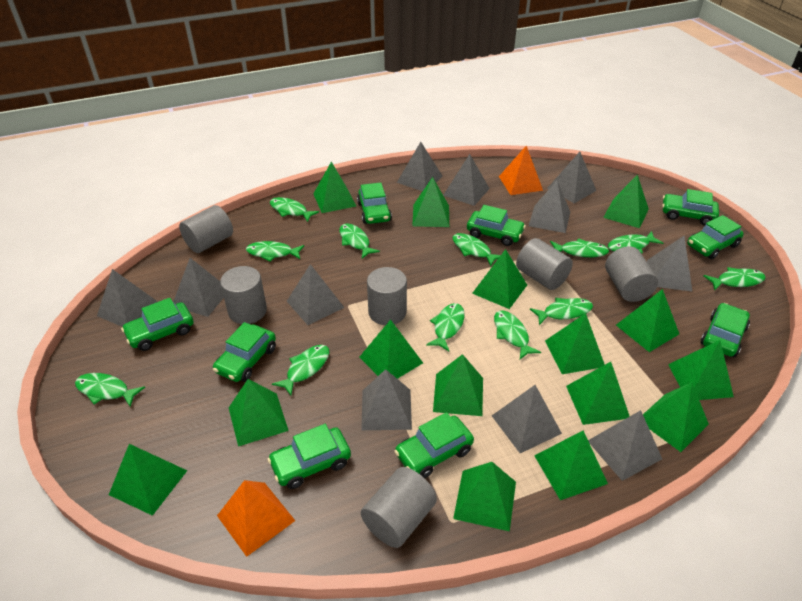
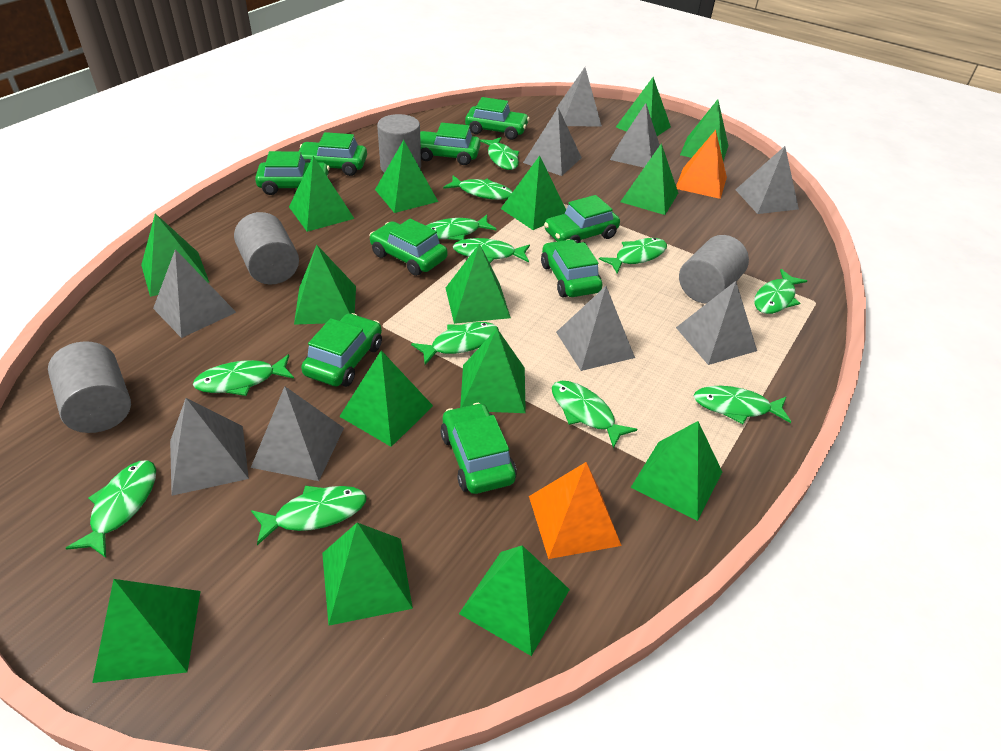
grey cylinder: [179,205,233,253] [220,266,267,324] [361,467,437,548] [367,267,407,325] [516,238,573,290] [605,246,658,302] = 6 -> [48,341,131,433] [234,212,299,285] [377,114,421,173] [679,235,749,303] = 4
grey pyramid: [97,269,158,327] [173,258,224,317] [287,264,345,325] [361,369,412,430] [397,142,443,191] [443,154,490,206] [492,385,562,453] [529,181,570,233] [548,152,596,203] [588,410,662,481] [647,236,693,292] = 11 -> [153,249,236,338] [170,398,249,496] [251,386,344,481] [523,108,582,176] [556,67,602,126] [556,286,635,371] [610,103,660,168] [676,281,757,365] [735,146,799,214] = 9

